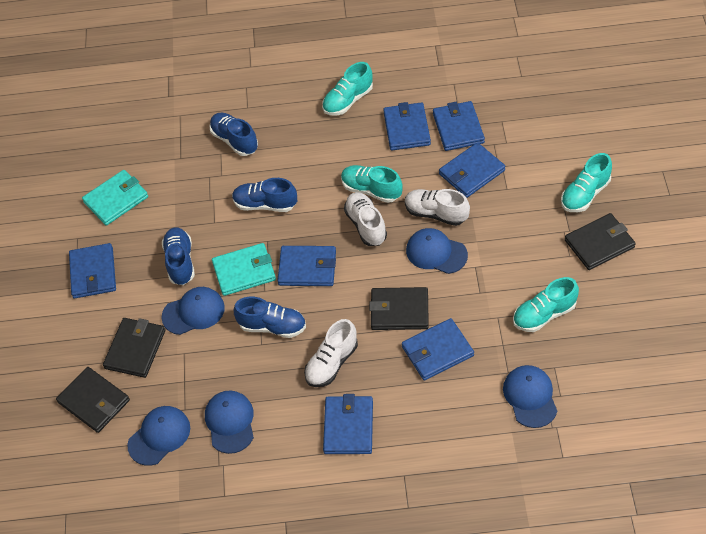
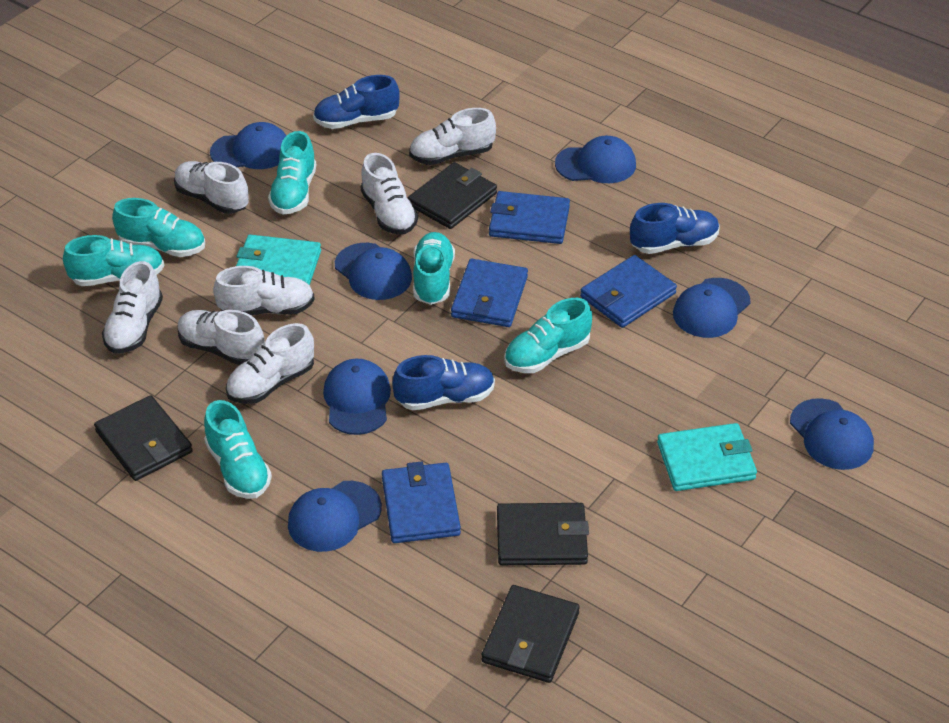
blue cap: [127,406,190,466] [162,287,225,335] [205,391,254,454] [406,228,468,274] [503,365,557,428] = 5 -> [210,122,286,169] [288,481,382,552] [323,359,391,435] [335,243,412,300] [555,136,636,183] [673,278,750,338] [790,398,874,470] = 7
blue shoe: [162,227,195,285] [209,113,258,156] [232,178,297,212] [234,297,306,338] = 4 -> [313,75,399,129] [393,355,495,410] [630,203,720,254] = 3
blue wallet: [69,243,116,299] [277,246,336,286] [323,394,373,454] [383,102,431,150] [402,318,474,381] [433,101,485,151] [439,142,505,198] = 7 -> [382,461,461,543] [451,259,528,327] [489,191,570,244] [580,255,677,328] = 4
turquoise shoe: [322,62,373,116] [341,165,403,203] [513,277,579,332] [561,153,612,212] = 4 -> [63,235,164,286] [112,198,205,257] [204,400,272,499] [268,131,316,215] [413,232,455,305] [504,298,592,373] = 6
white shoe: [304,319,358,387] [344,192,387,246] [405,189,470,226] = 3 -> [102,261,163,354] [174,161,249,214] [178,310,265,365] [213,266,315,315] [226,323,314,404] [361,153,418,234] [409,108,496,165] = 7

